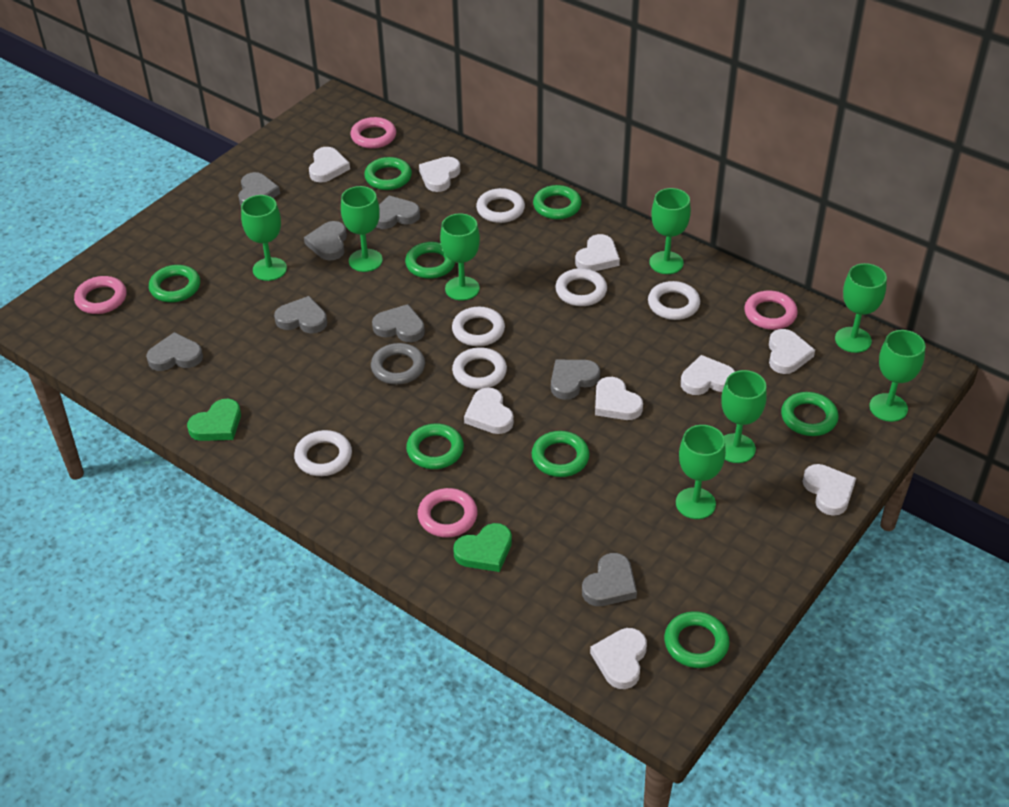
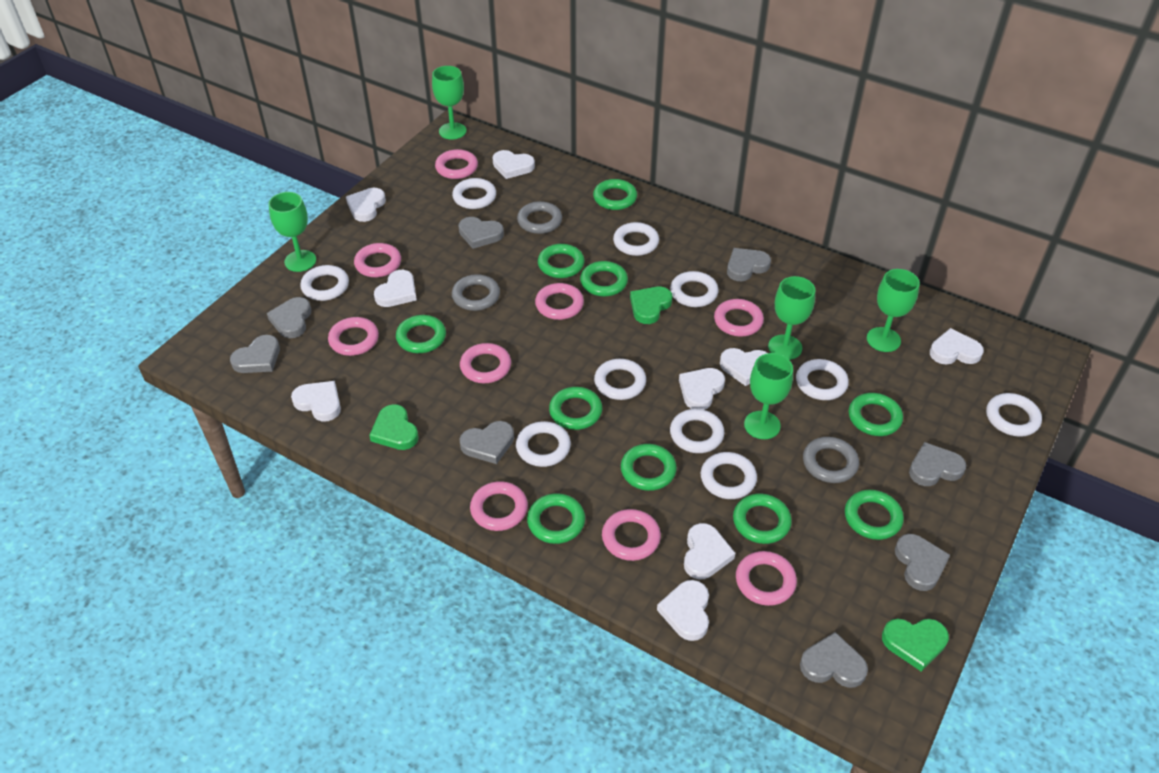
green goblet: [241,195,287,281] [341,186,383,272] [440,213,480,301] [649,188,691,274] [676,425,726,519] [721,370,767,463] [835,263,887,353] [869,330,925,422] = 8 -> [269,192,316,272] [432,66,466,140] [744,353,793,439] [768,276,815,360] [867,269,920,352] = 5
green heart: [187,398,241,441] [453,523,512,572] = 2 -> [369,404,419,450] [630,287,672,324] [882,619,949,671] = 3
green ring: [149,265,200,302] [364,157,412,190] [405,242,455,279] [406,424,464,469] [532,431,590,477] [533,185,582,219] [664,611,730,668] [781,392,839,436] = 8 -> [396,315,446,353] [527,493,585,544] [538,244,584,278] [549,387,602,430] [580,261,628,297] [593,179,637,210] [621,444,677,491] [733,494,792,544] [845,490,904,540] [849,393,903,436] = 10
grey ring: [371,343,425,385] = 1 -> [452,274,500,311] [517,201,562,234] [803,437,859,483] = 3
pink ring: [74,276,127,314] [350,117,396,149] [418,488,478,538] [744,290,798,330] = 4 -> [328,317,379,356] [354,243,401,277] [435,149,478,179] [460,343,511,383] [470,481,528,531] [535,283,584,320] [602,509,661,561] [714,299,764,336] [736,551,797,606] = 9
white ring: [294,430,352,476] [452,307,505,346] [452,347,507,389] [476,188,525,223] [555,268,607,306] [648,281,700,320] = 6 -> [300,265,349,301] [452,178,496,209] [516,421,571,467] [594,359,646,400] [613,222,659,256] [670,271,719,307] [670,409,724,453] [701,452,757,499] [796,359,849,400] [986,393,1042,437] = 10

